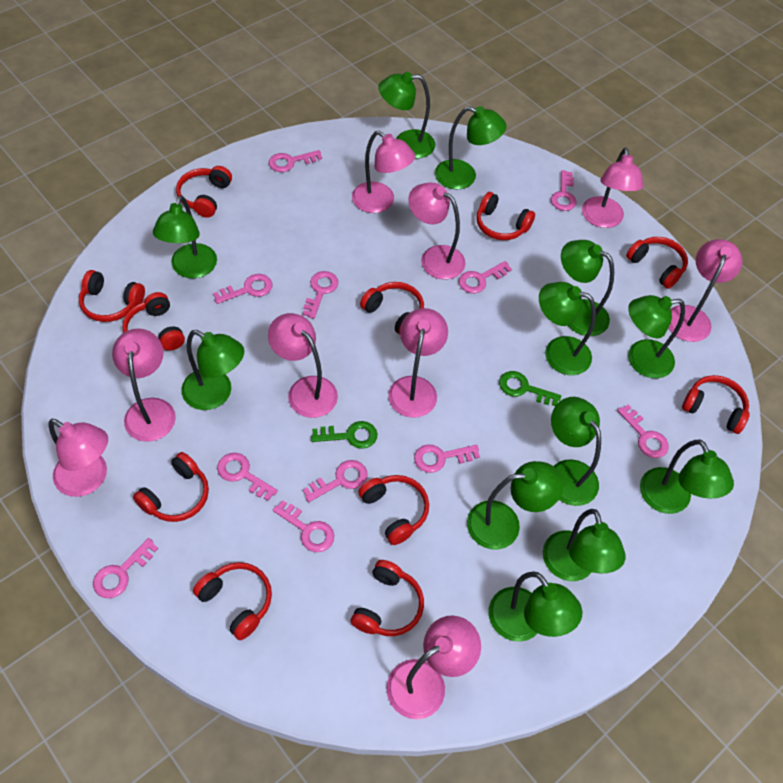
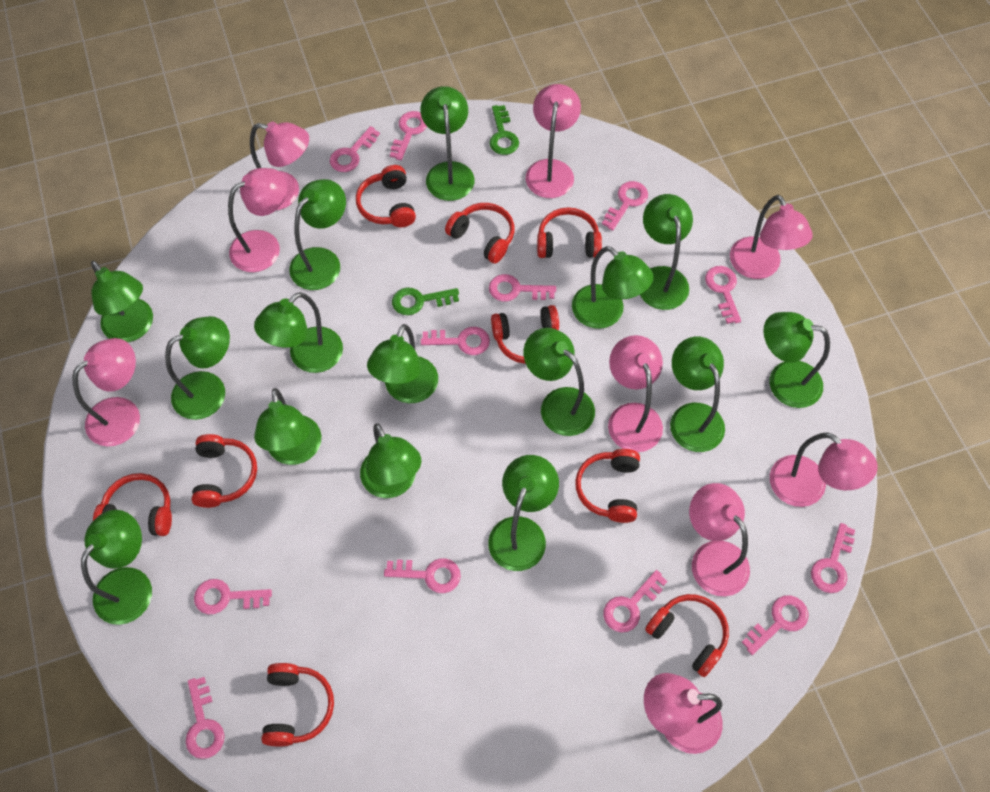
green lamp: [153,195,217,278] [181,330,244,410] [379,72,435,158] [435,106,507,190] [467,461,563,549] [489,572,582,642] [539,282,596,375] [543,509,626,581] [551,397,601,506] [561,240,614,336] [628,295,685,378] [640,439,734,514] = 12 -> [81,510,152,625] [91,261,153,342] [165,316,230,420] [254,292,343,373] [254,388,321,465] [289,179,346,290] [360,423,421,498] [367,324,438,403] [421,86,475,201] [488,455,559,571] [524,328,595,436] [572,246,653,329] [640,194,693,310] [670,336,725,452] [763,312,830,408] = 15
pink key: [93,538,158,598] [213,274,272,304] [217,453,278,501] [269,150,322,172] [273,500,334,552] [303,271,339,319] [303,460,368,502] [414,444,480,473] [459,261,512,293] [551,170,576,211] [617,405,669,458] = 11 -> [186,677,225,759] [194,579,272,614] [330,126,380,172] [384,558,461,593] [390,111,427,160] [421,327,490,355] [489,274,556,302] [602,181,648,231] [603,570,667,633] [705,266,741,324] [742,595,808,655] [811,523,855,593] = 12
red headphones: [79,270,145,322] [123,292,185,351] [133,452,209,522] [176,166,232,218] [193,562,272,640] [351,560,424,636] [358,475,429,545] [360,282,424,334] [476,192,535,240] [626,237,688,289] [682,375,750,434] = 11 -> [93,473,172,536] [192,434,257,508] [261,663,334,746] [356,165,416,227] [445,203,514,264] [491,305,559,364] [537,207,602,258] [575,449,640,523] [645,594,729,677] = 9

